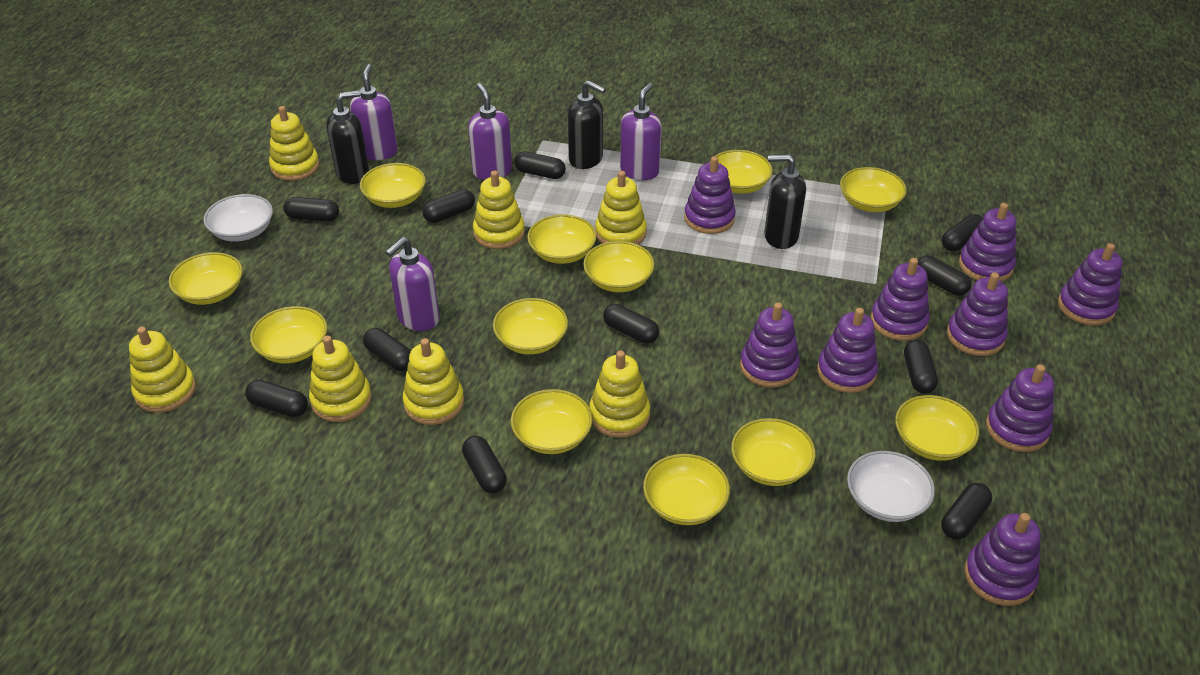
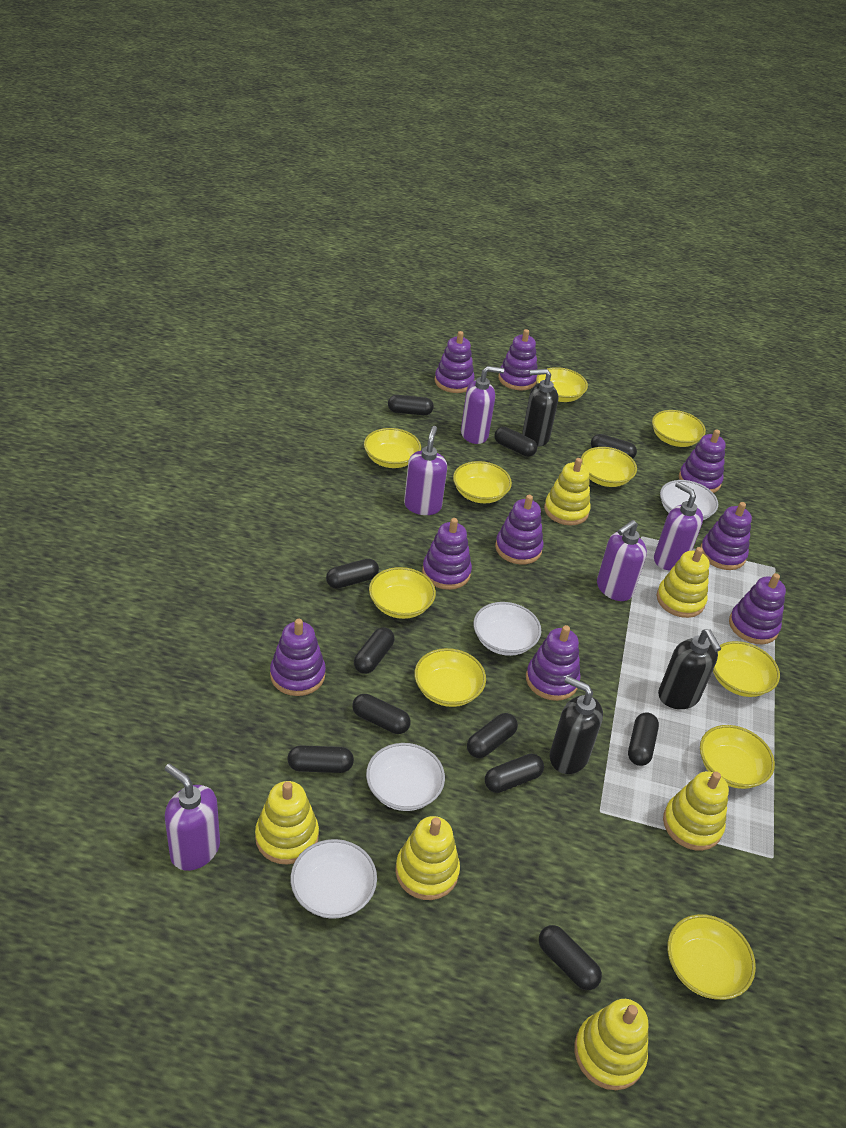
purple soap dispenser: [350,64,398,160] [385,237,440,331] [468,83,512,180] [620,83,662,180] = 4 -> [165,764,220,871] [404,426,447,515] [461,366,504,444] [597,520,647,601] [654,481,703,570] = 5
white bowl: [203,194,273,242] [847,451,935,522] = 2 -> [291,839,377,919] [366,743,445,811] [473,602,541,656] [660,480,718,520] = 4
yellow bowl: [169,252,243,305] [250,306,327,364] [360,163,426,208] [493,298,568,355] [511,389,593,454] [527,214,597,264] [583,241,655,292] [643,454,730,525] [710,150,773,194] [731,418,816,486] [840,167,907,212] [895,395,979,461] = 12 -> [364,428,421,468] [369,567,436,619] [415,648,486,707] [453,461,512,503] [536,367,588,402] [581,447,637,487] [652,410,706,447] [668,914,756,1000] [700,725,775,789] [713,641,780,697] = 10
yellow stacking toy: [129,327,196,413] [269,106,319,181] [309,336,372,422] [402,338,464,425] [473,170,525,249] [589,350,650,438] [595,171,647,245] = 7 -> [255,781,319,865] [396,816,460,900] [544,458,591,525] [574,999,648,1090] [657,547,709,618] [663,771,729,851] = 6

